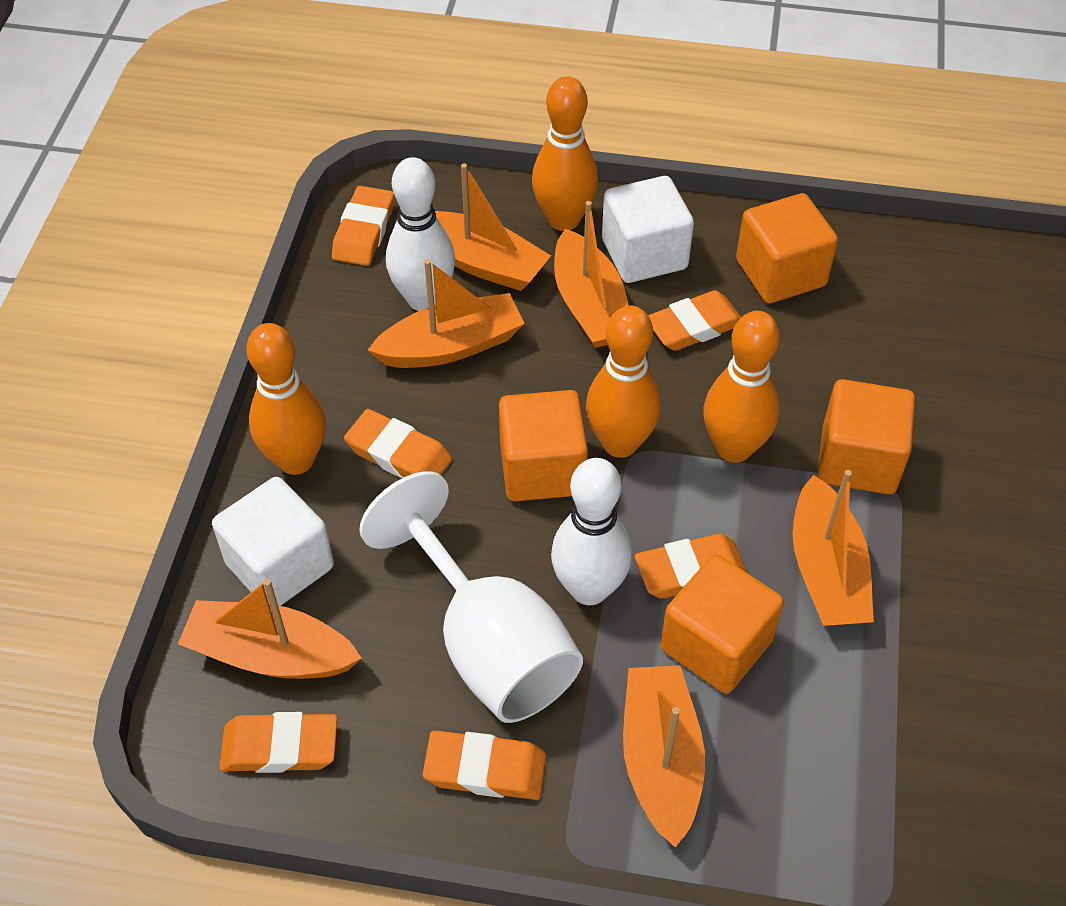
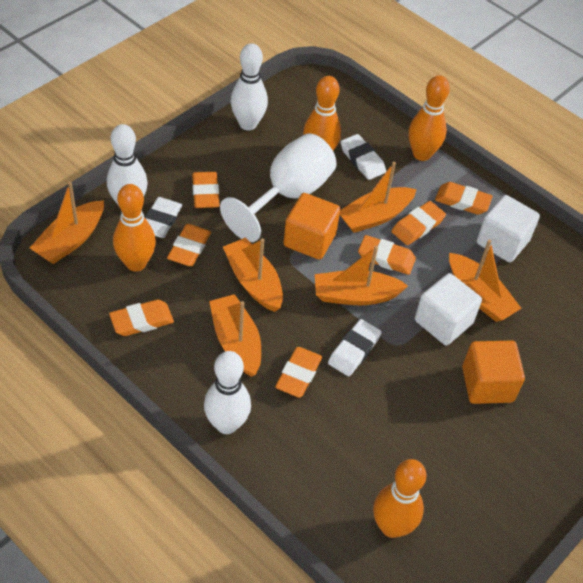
orange cube: [499,390,588,501] [660,554,784,693] [736,193,838,303] [817,379,915,494] = 4 -> [284,193,340,260] [462,340,525,404] = 2
orange eraser: [219,712,337,773] [332,186,394,266] [344,409,452,478] [423,730,546,800] [635,534,748,599] [648,290,741,351] = 6 -> [109,300,174,336] [167,224,211,266] [192,172,220,208] [275,347,322,398] [358,235,416,275] [391,201,446,245] [435,182,493,215] = 7
white bowling pin: [386,157,455,311] [551,458,632,605] = 2 -> [107,124,148,206] [204,351,251,434] [230,43,268,130] = 3
white eraser: none = 0 -> [145,197,183,238] [328,319,382,376] [341,134,386,180] = 3

